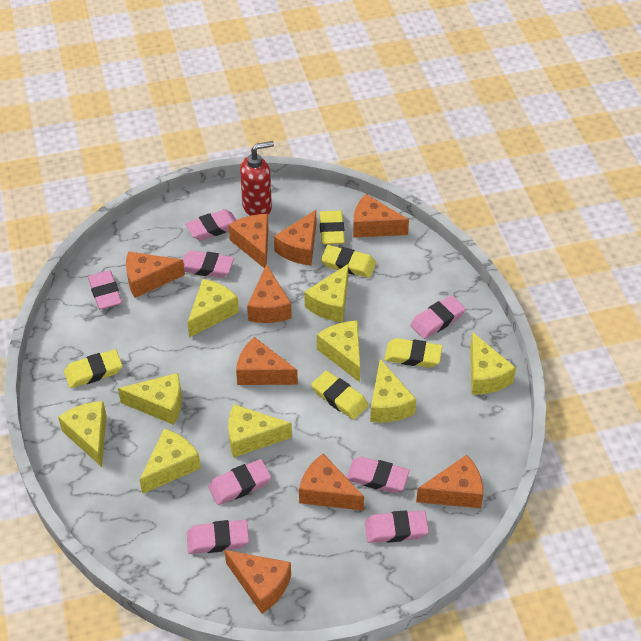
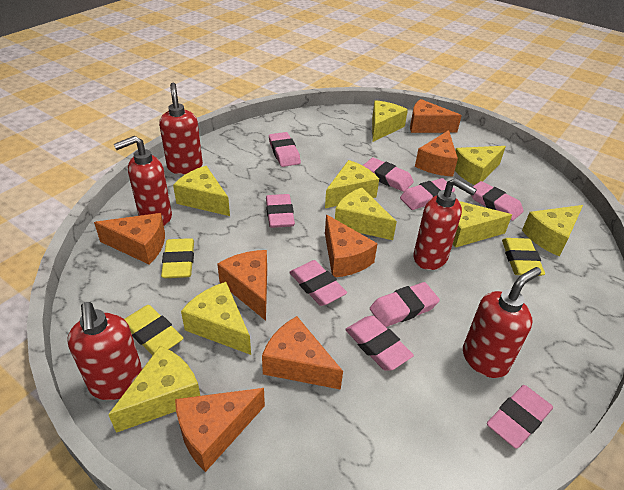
orange cheese: [126,251,185,298] [225,550,291,614] [229,214,268,268] [236,337,298,385] [247,264,292,323] [274,210,316,265] [299,454,364,511] [353,194,409,238] [416,455,484,508] = 9 -> [94,213,165,265] [175,388,265,472] [217,250,267,321] [262,316,343,390] [325,215,378,277] [410,99,462,133] [415,130,458,177] = 7
pink eraser: [88,270,122,310] [183,250,234,278] [185,209,236,241] [187,520,249,554] [208,459,271,505] [346,457,410,493] [365,510,429,543] [410,295,466,339] = 8 -> [266,194,295,228] [269,132,301,167] [289,260,347,306] [345,316,414,371] [363,158,414,192] [370,282,440,327] [400,178,455,210] [471,181,524,221] [487,385,553,449] = 9
red soap dispenser: [240,141,274,216] = 1 -> [67,302,143,400] [114,136,172,226] [159,83,203,174] [413,178,477,270] [463,267,541,378] = 5
yellow eraser: [64,349,122,388] [311,371,369,420] [319,211,345,245] [321,245,376,278] [384,338,442,368] = 5 -> [124,305,183,356] [161,238,194,278] [502,238,545,276] = 3

